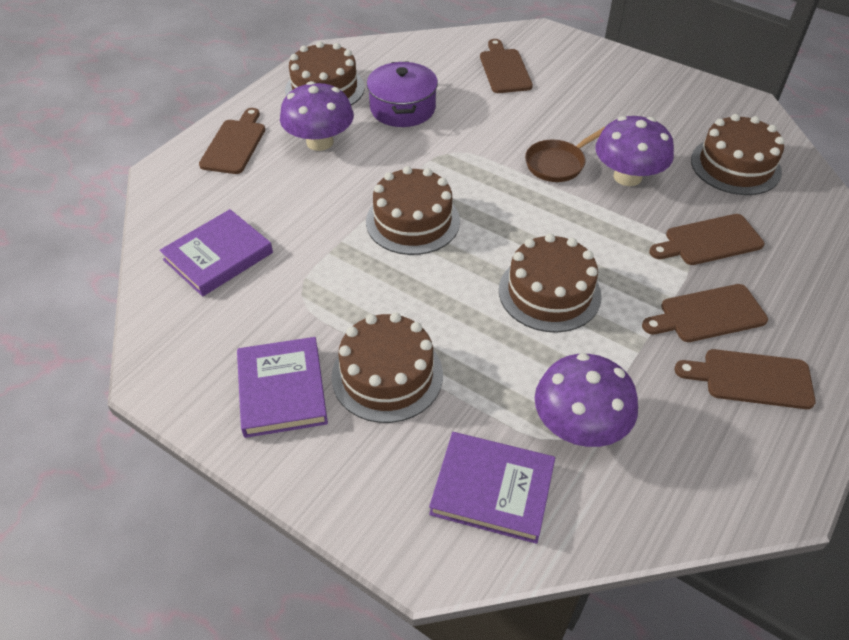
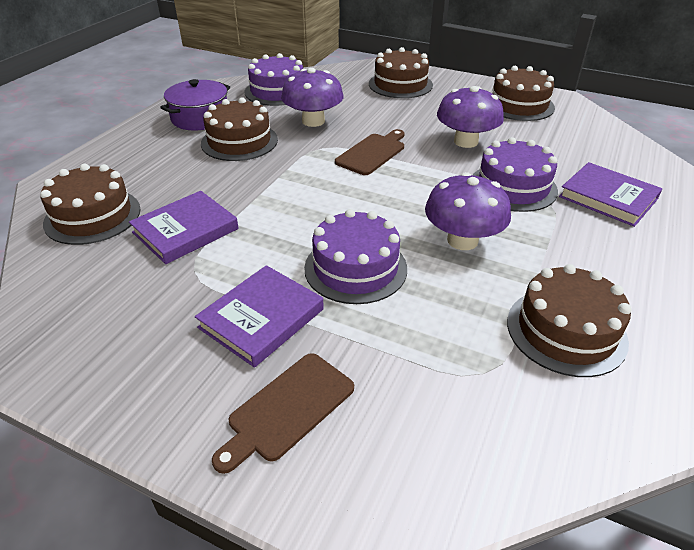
brown cutting board: [199,108,265,174] [480,39,533,93] [642,284,768,342] [649,214,764,265] [674,349,816,409] = 5 -> [212,353,354,474] [335,129,405,175] = 2
brown pan: [525,127,605,182] = 1 -> none = 0
purple cake: none = 0 -> [245,53,303,106] [304,209,407,304] [473,137,558,212] = 3

